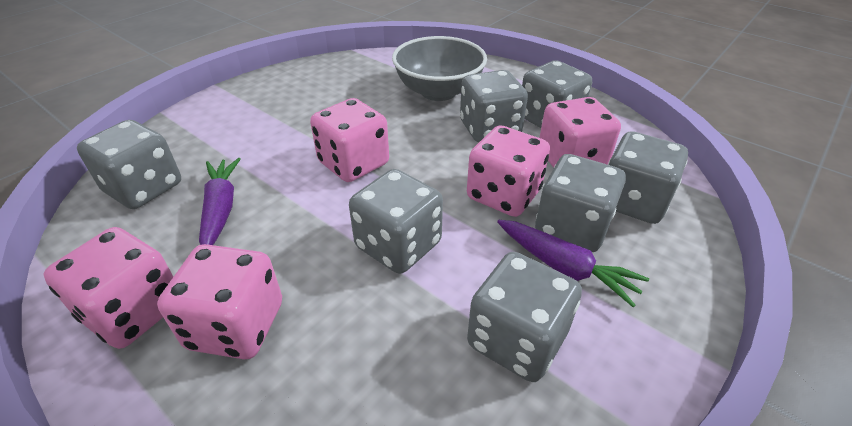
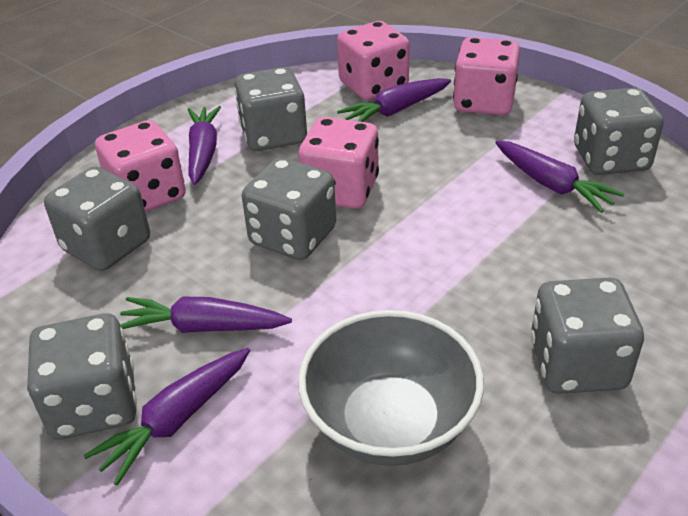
grey dice: [77,120,181,209] [349,169,443,274] [460,70,528,142] [467,252,582,382] [522,60,592,128] [535,154,626,252] [608,132,688,224] = 7 -> [27,313,137,440] [44,166,150,271] [234,67,307,151] [242,158,336,260] [531,277,644,394] [574,88,664,175] = 6
pink dice: [43,227,173,349] [157,244,282,359] [310,98,389,182] [467,125,550,217] [539,97,621,168] = 5 -> [95,120,186,212] [298,117,379,209] [337,21,410,100] [453,37,520,115] = 4
purple carrot: [199,158,241,245] [497,220,649,307] = 2 -> [84,348,250,485] [120,297,292,333] [188,106,221,185] [337,78,451,122] [495,141,625,213] = 5

